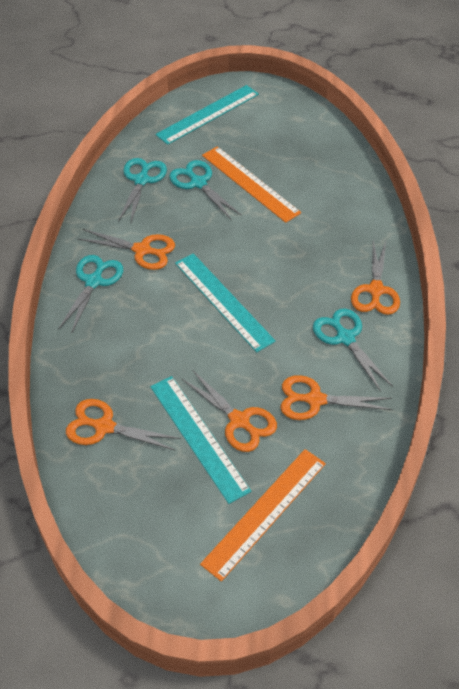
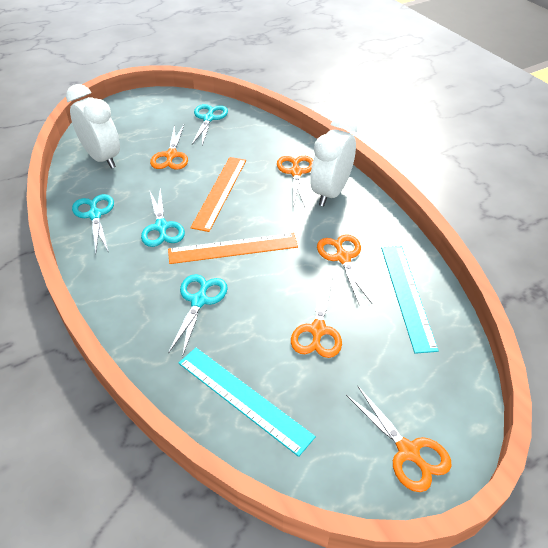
turquoise ruler: [150,376,251,504] [155,85,259,145] [175,253,276,352] = 3 -> [178,348,316,457] [381,246,439,354] = 2
white clock: none = 0 -> [66,84,120,169] [310,114,357,206] = 2

